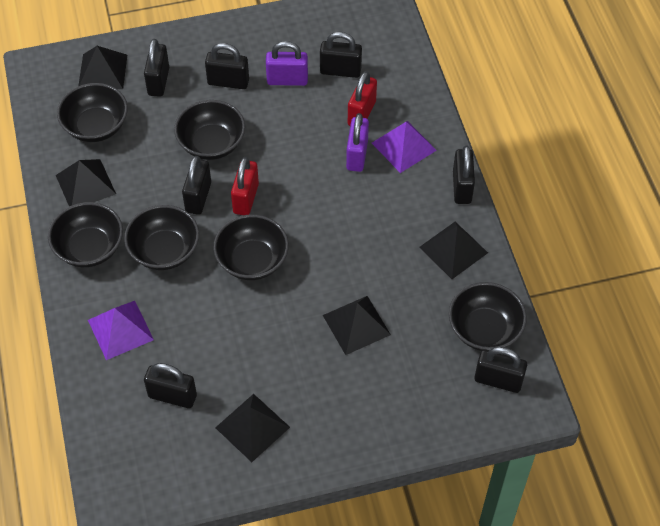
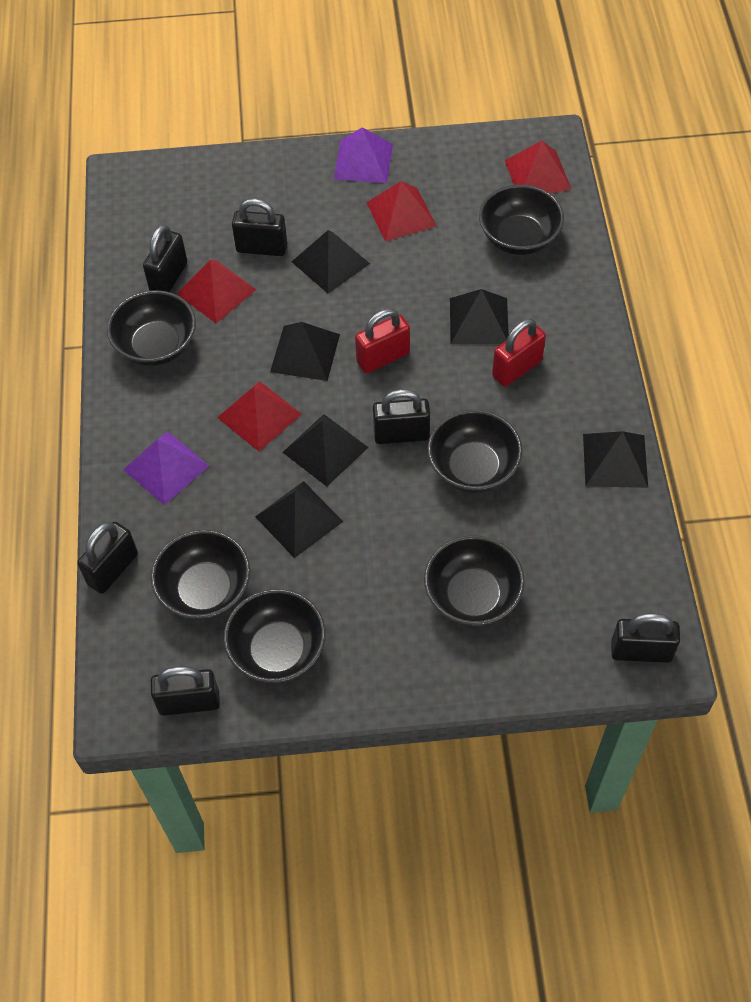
black padlock: [144,39,169,97] [144,363,197,408] [182,156,211,215] [205,43,249,89] [320,32,362,78] [453,146,475,204] [474,347,527,393] = 7 -> [77,522,138,594] [143,224,187,292] [151,666,220,716] [232,198,287,256] [373,389,430,444] [611,613,680,663] = 6
black pyramid: [56,159,116,207] [78,46,127,89] [215,394,290,462] [323,296,391,355] [419,222,488,279] = 5 -> [255,481,343,558] [270,322,340,381] [283,414,368,487] [292,230,370,294] [450,289,509,344] [583,431,648,488] = 6
purple padlock: [266,41,308,86] [346,113,369,172] = 2 -> none = 0
red pyramid: none = 0 -> [177,259,256,323] [217,381,302,451] [367,181,437,242] [505,141,571,193] = 4

